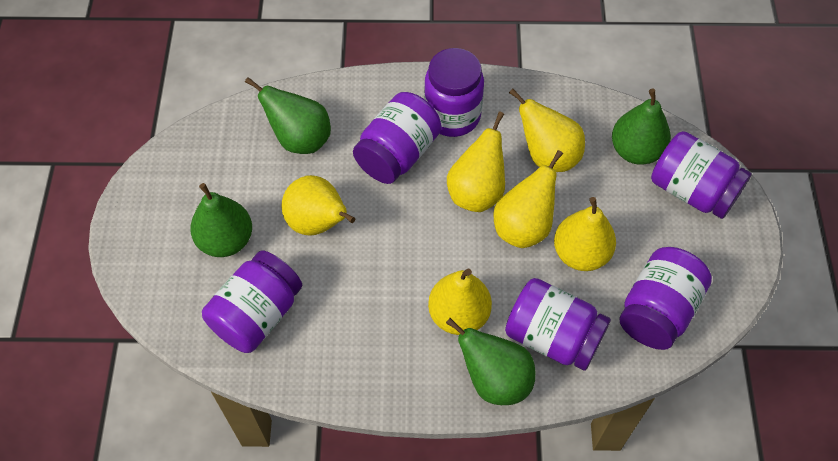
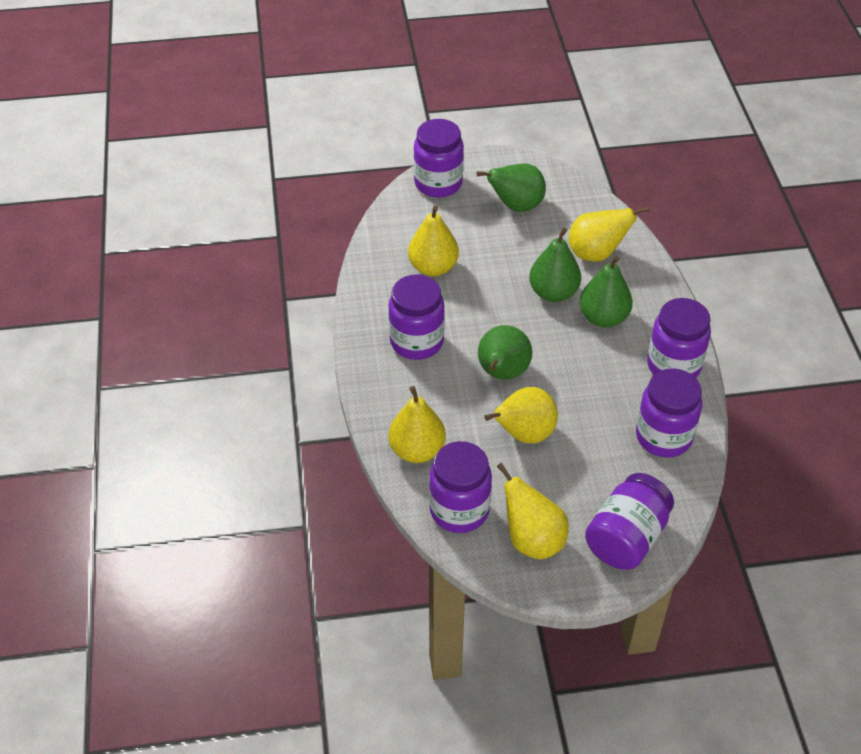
yellow pear: [281,175,355,236] [428,269,492,335] [447,111,505,212] [493,150,563,248] [509,88,585,172] [554,197,616,271] = 6 -> [388,386,446,463] [408,205,459,276] [484,387,558,444] [497,463,569,559] [568,206,650,262] = 5

